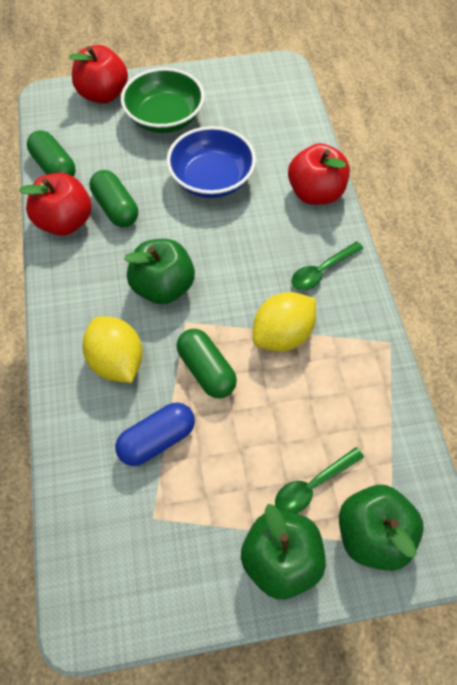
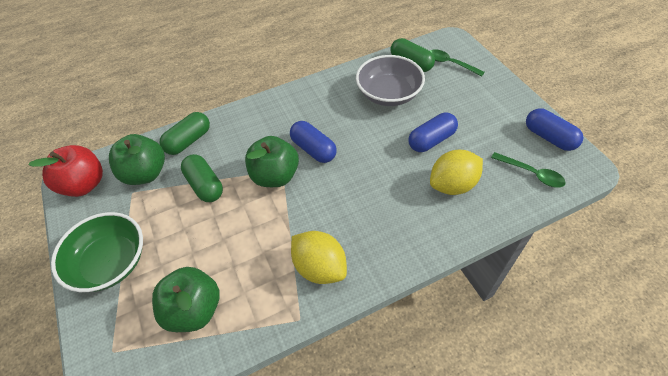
blue bowl: [167,126,256,198] = 1 -> none = 0
blue capsule: [115,403,195,466] = 1 -> [290,121,336,163] [408,113,458,152] [526,108,584,151] = 3
grey bowl: none = 0 -> [356,55,425,106] = 1
red apple: [19,173,91,236] [69,45,128,104] [288,143,350,205] = 3 -> [28,145,103,197] = 1

